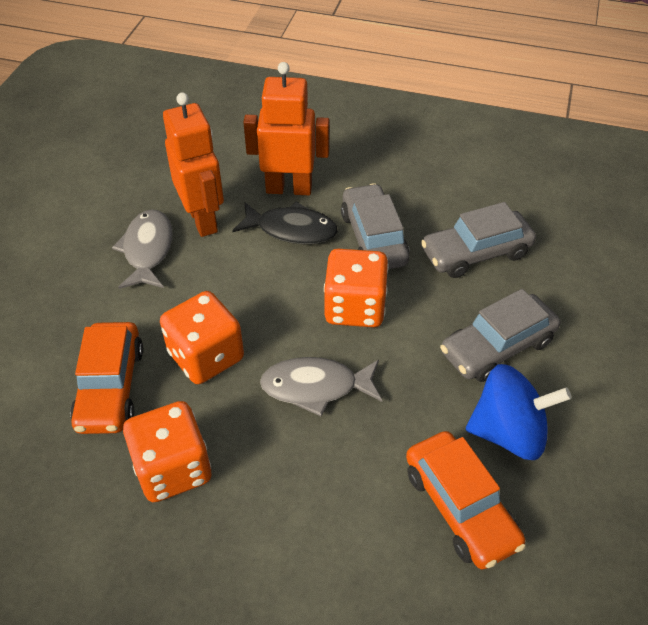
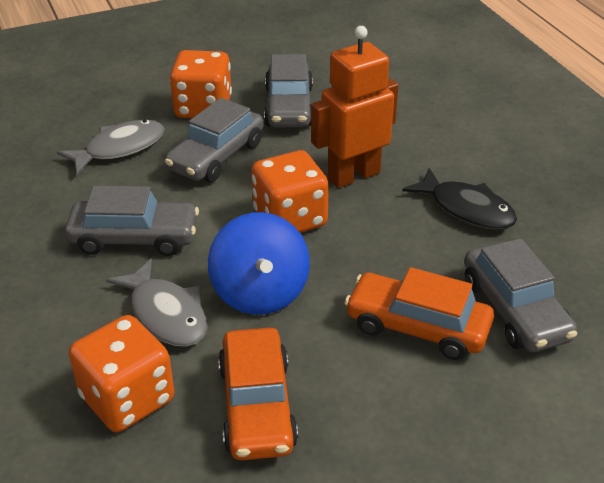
grey car: [341,183,410,269] [421,202,536,278] [440,289,560,382] = 3 -> [65,186,199,256] [165,98,264,182] [264,54,313,127] [464,238,577,352] = 4
orange robot: [163,92,224,237] [243,62,329,195] = 2 -> [311,26,399,188] = 1

